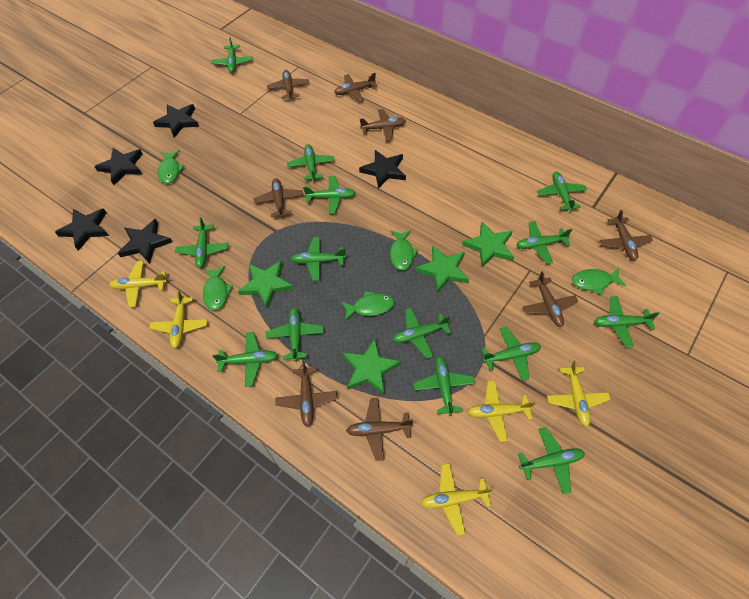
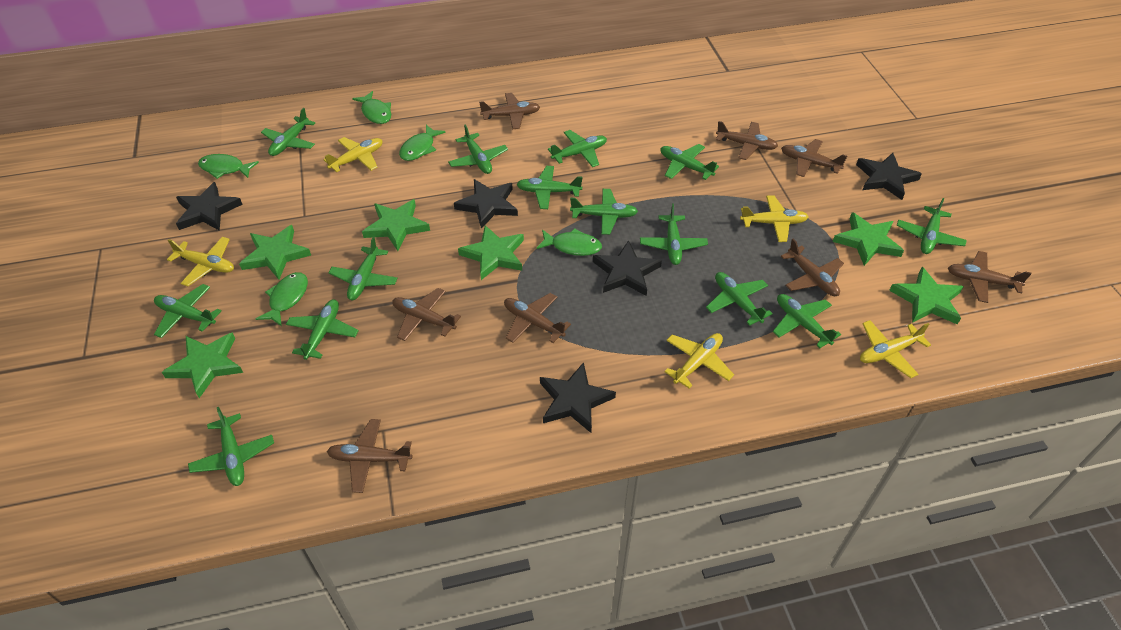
green star: [238,260,294,309] [342,339,401,395] [415,246,469,294] [462,222,514,267] = 4 -> [162,332,243,398] [239,225,311,280] [362,199,430,251] [458,225,524,280] [832,212,904,266] [889,267,964,325] = 6

